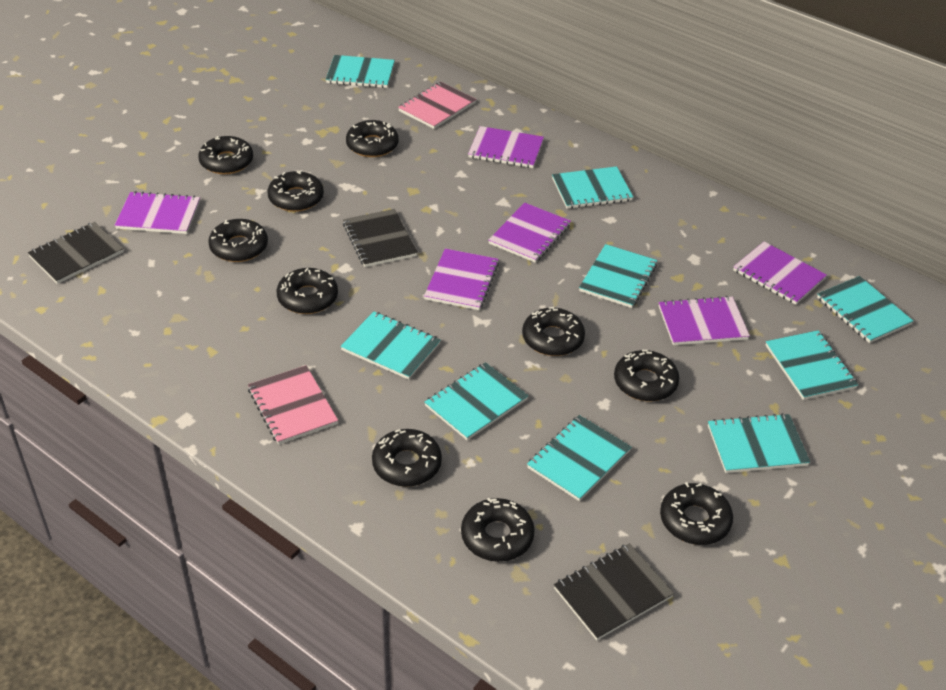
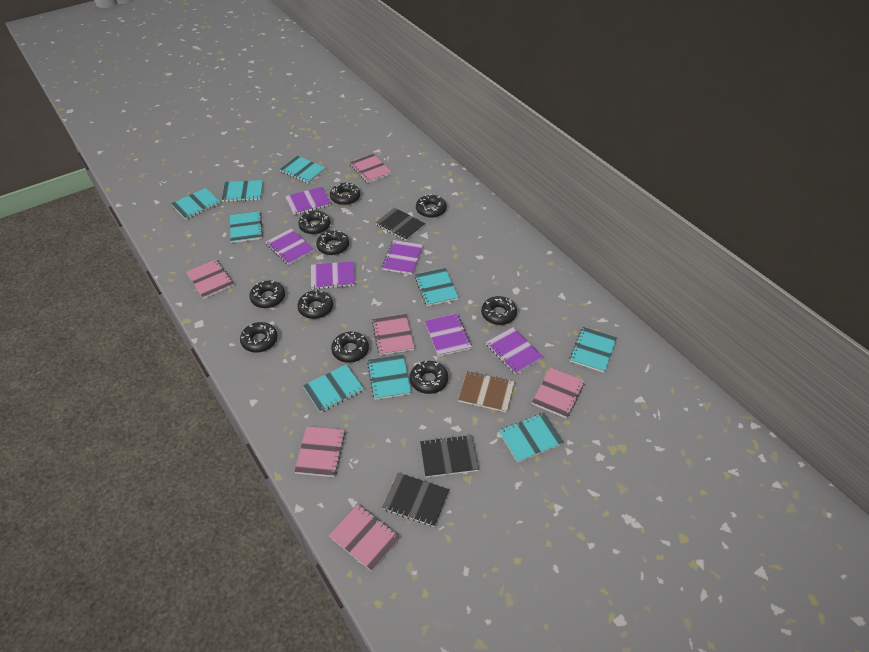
brown notebook: none = 0 -> [458,371,515,412] = 1
pink notebook: [248,365,338,445] [398,82,476,129] = 2 -> [186,259,234,299] [294,426,345,477] [328,504,401,571] [349,154,392,183] [372,314,414,355] [532,367,585,419] = 6

